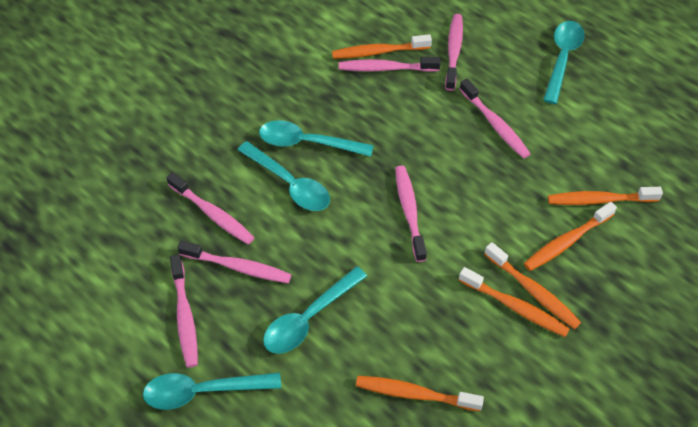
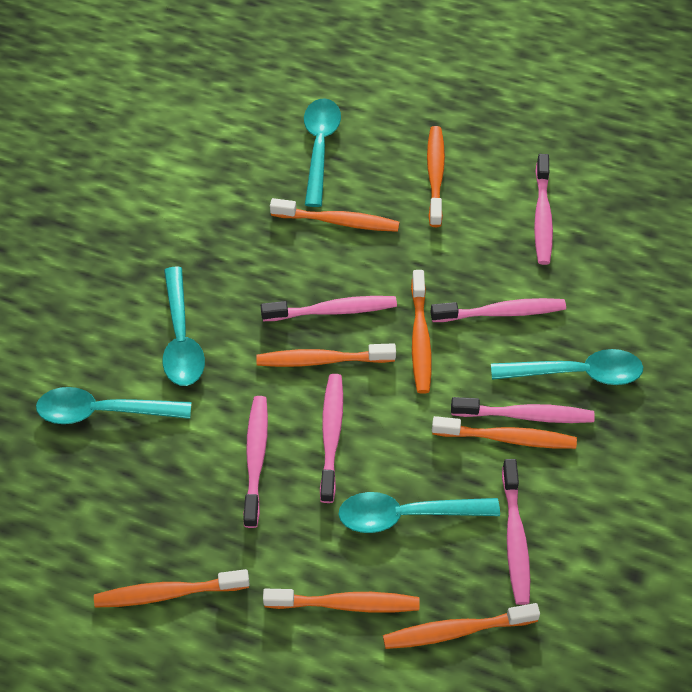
orange toothbrush: [332,34,432,59] [356,376,484,411] [459,267,570,337] [484,242,581,329] [524,202,617,271] [548,187,663,205] = 6 -> [94,569,250,607] [256,343,396,367] [263,589,420,613] [270,198,399,232] [383,603,540,649] [411,270,432,394] [427,126,445,227] [432,416,577,449] = 8

